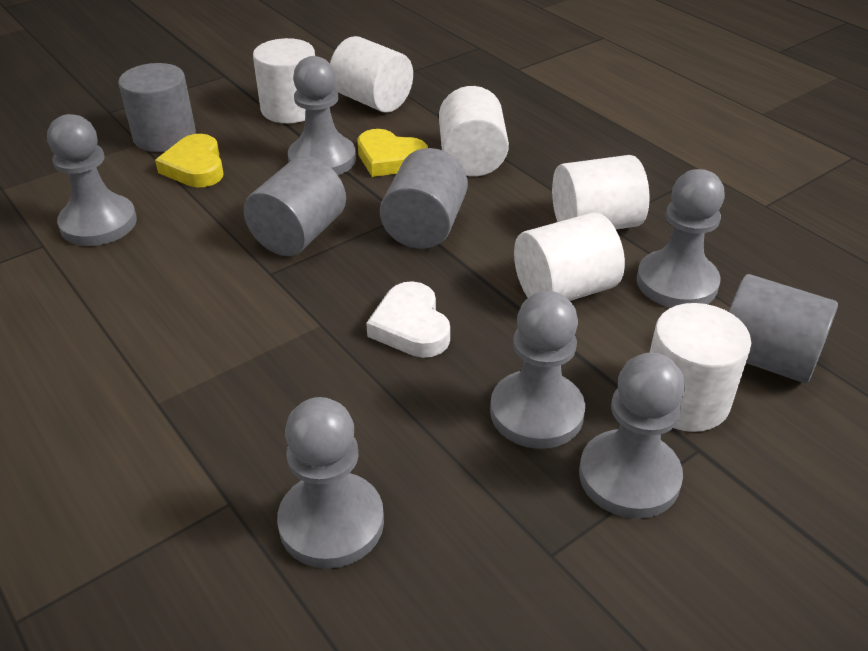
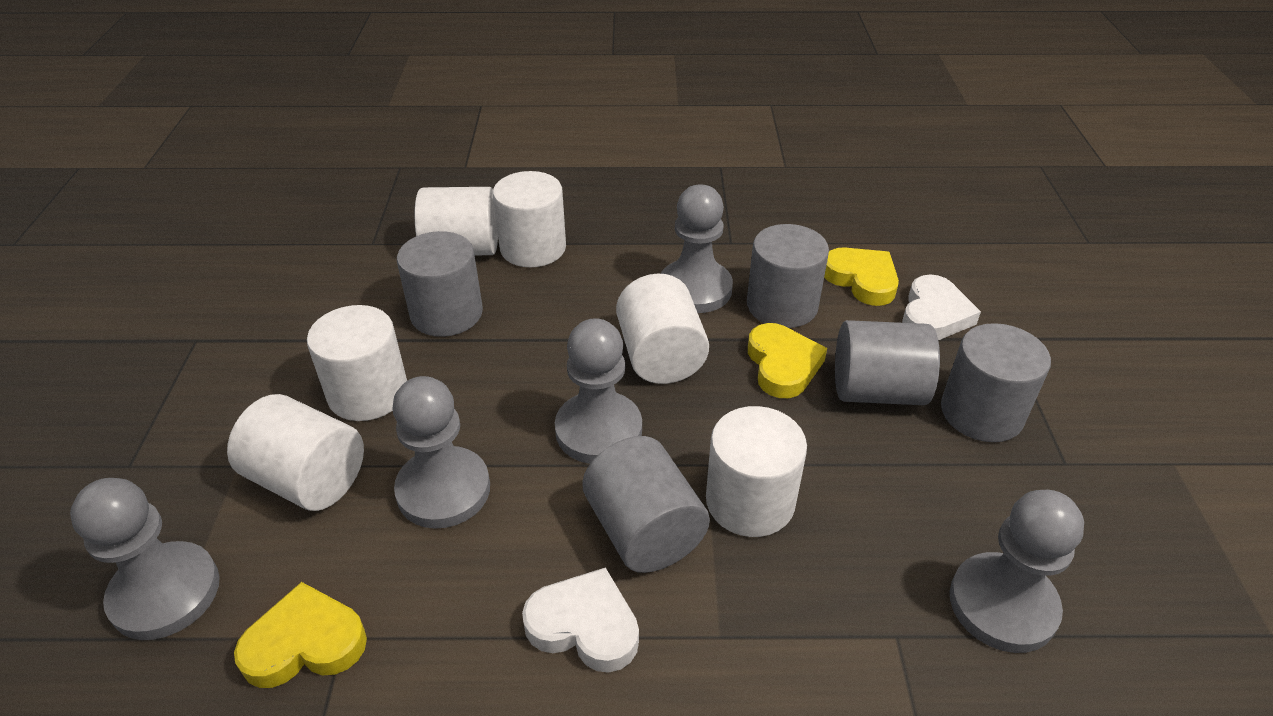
grey cylinder: [118,63,196,152] [244,156,346,256] [380,148,468,249] [729,274,838,383] = 4 -> [397,231,483,337] [582,436,710,573] [747,224,829,328] [835,320,940,405] [941,323,1051,442] = 5
grey pawn: [47,114,137,246] [277,397,384,569] [288,56,356,175] [490,291,585,449] [579,353,685,519] [637,169,725,308] = 6 -> [70,478,220,640] [392,376,490,529] [555,318,642,464] [661,184,733,313] [949,490,1084,653] = 5
white heart: [366,281,450,358] = 1 -> [522,567,639,673] [902,274,981,340] = 2
yellow heart: [155,134,224,187] [357,129,428,177] = 2 -> [234,582,367,688] [748,323,827,398] [824,247,899,306] = 3

